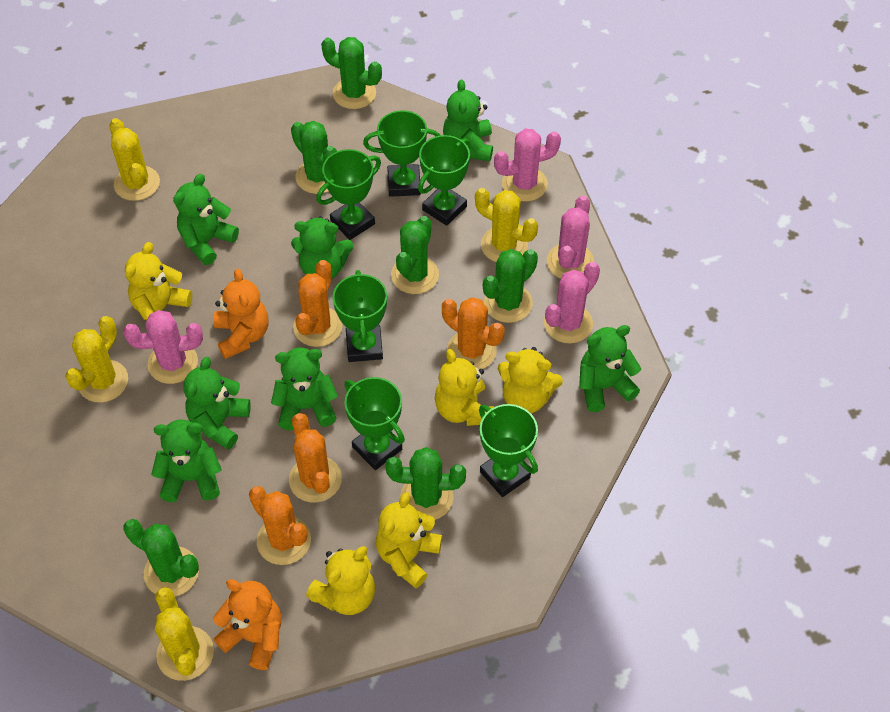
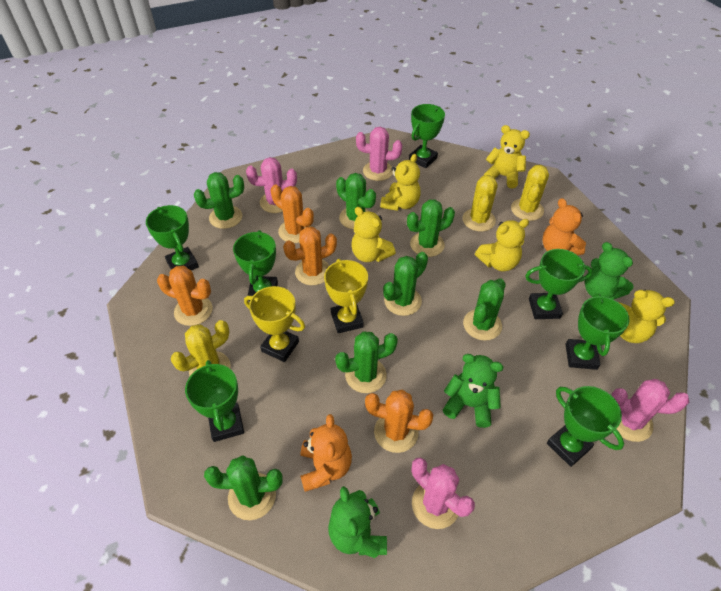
green cactus: [123,519,199,597] [291,121,337,194] [321,37,382,109] [385,447,466,520] [391,216,439,294] [483,249,538,323] = 6 -> [194,172,244,229] [204,455,283,520] [335,331,398,393] [336,173,376,229] [383,252,428,316] [407,199,455,257] [463,278,506,341] = 7
green teddy bear: [151,419,222,502] [173,174,239,265] [183,357,251,450] [271,348,338,430] [291,216,353,279] [443,79,493,161] [579,325,642,412] = 7 -> [328,486,387,558] [443,354,504,428] [585,242,634,300] = 3
green trophy: [316,149,381,240] [333,270,387,362] [344,377,405,470] [363,110,440,197] [418,135,470,226] [479,404,538,497] = 6 -> [146,205,199,271] [185,360,244,442] [233,230,278,301] [409,104,445,168] [525,249,593,319] [547,386,624,467] [566,294,630,370] = 7
yellow cactus: [65,316,128,403] [109,118,160,201] [155,587,214,681] [475,188,538,262] = 4 -> [171,320,231,376] [462,175,498,232] [511,165,549,221] = 3
yellow trophy: none = 0 -> [244,286,305,362] [324,259,368,333] = 2

